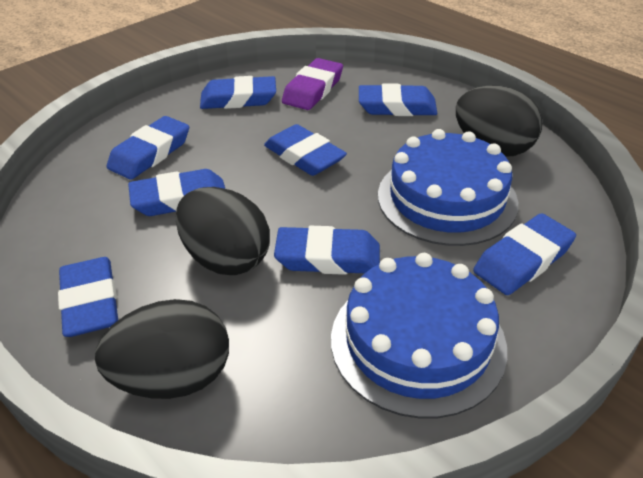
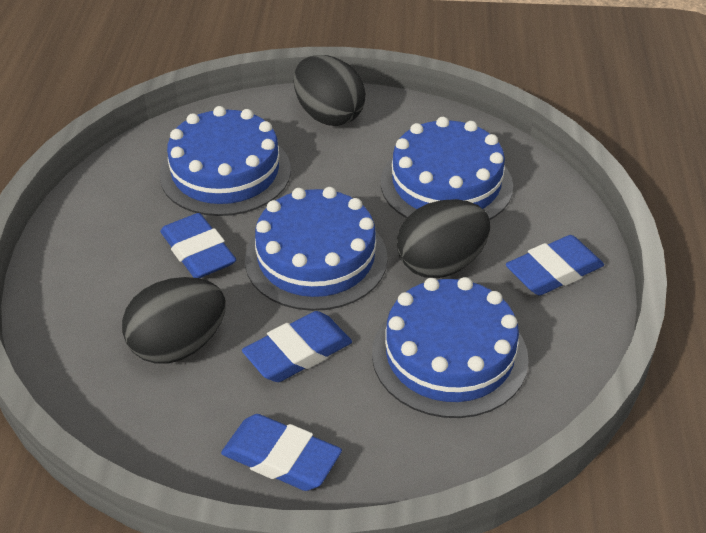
blue cake: [331,253,507,419] [378,129,518,246] = 2 -> [160,106,291,216] [245,187,388,311] [372,277,529,418] [381,117,513,220] = 4
blue eraser: [58,257,118,337] [107,116,189,180] [128,169,225,216] [200,76,276,109] [264,124,347,176] [274,226,380,275] [359,83,437,116] [473,213,576,295] = 8 -> [160,213,236,278] [221,414,342,491] [242,311,352,382] [506,235,604,296] = 4
purple eraser: [282,58,343,110] = 1 -> none = 0

